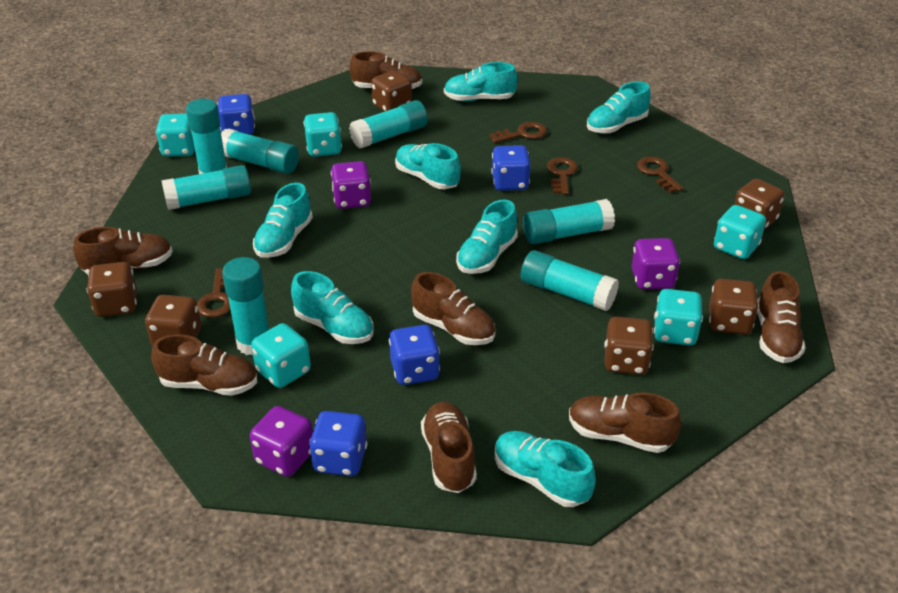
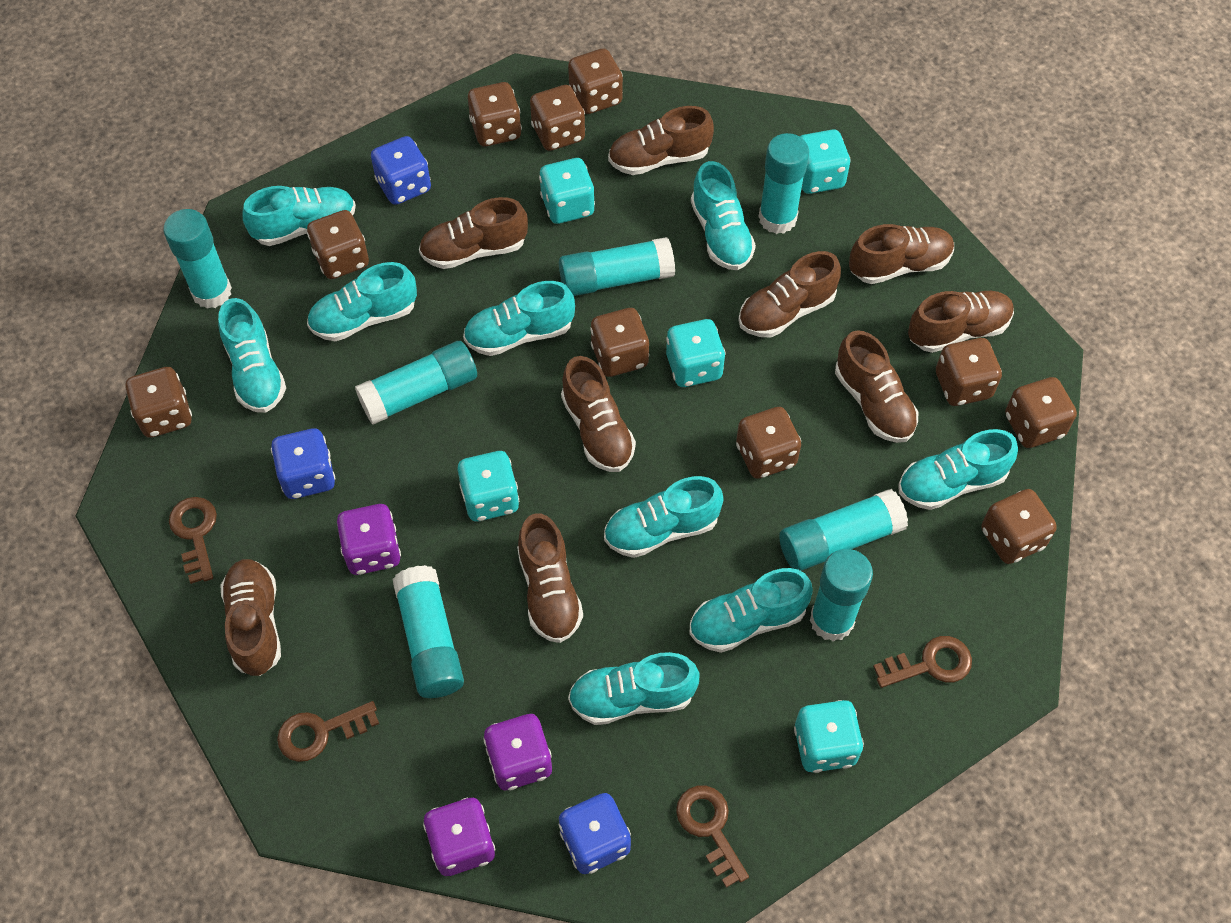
blue dice: [218,94,255,135] [309,411,367,476] [389,325,440,385] [491,145,531,191] = 4 -> [271,428,335,499] [371,136,431,205] [559,793,631,874] = 3
brown dice: [87,262,137,317] [145,295,201,346] [371,71,412,112] [604,317,654,375] [709,279,759,334] [734,179,784,229] = 6 -> [125,367,192,438] [307,210,369,279] [468,82,522,146] [530,85,585,151] [568,48,623,114] [590,308,649,377] [736,407,801,479] [936,338,1002,406] [981,489,1057,564] [1005,377,1077,448] = 10
brown shoe: [73,227,173,275] [151,334,257,396] [350,51,422,89] [411,272,495,345] [421,402,477,493] [569,393,681,453] [757,271,805,363] = 7 -> [220,559,281,676] [419,197,528,269] [517,513,583,643] [561,356,636,472] [608,106,714,175] [738,251,841,338] [835,330,918,443] [849,224,954,284] [908,291,1014,353] = 9
turquoise shoe: [253,183,313,258] [291,271,374,344] [395,143,461,189] [444,62,518,102] [456,199,518,274] [495,431,596,507] [587,81,651,134] = 7 -> [218,298,286,413] [242,186,356,246] [307,262,417,341] [463,281,575,356] [568,652,700,725] [604,476,723,558] [689,568,813,653] [691,161,756,270] [899,429,1018,510] = 9

